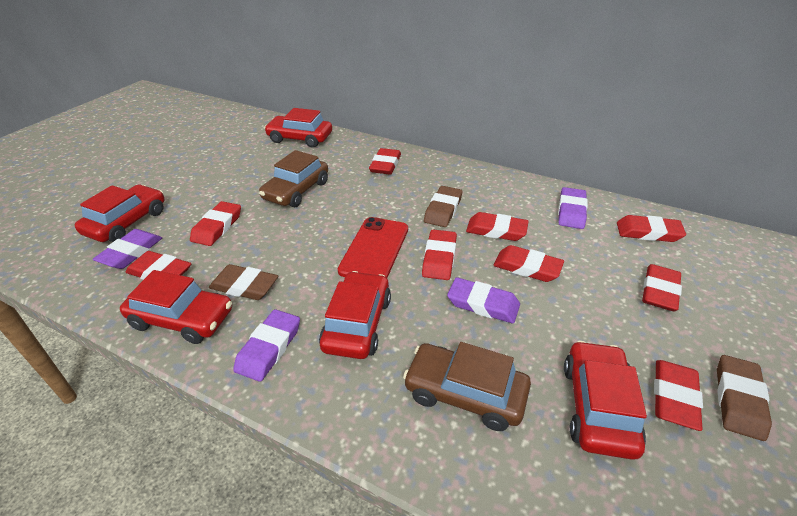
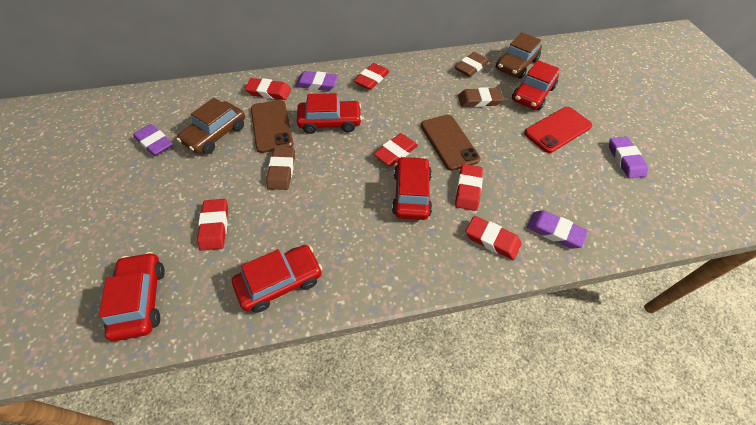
brown phone: none = 0 -> [251,100,293,153] [421,115,480,171] = 2
red eraser: [126,251,192,280] [190,201,241,246] [369,148,401,175] [422,230,457,280] [466,212,529,241] [493,245,564,282] [617,215,686,242] [642,264,682,311] [654,360,703,431] = 9 -> [197,199,228,251] [245,78,291,100] [354,63,390,90] [373,133,418,166] [455,164,483,211] [466,216,522,260] = 6

